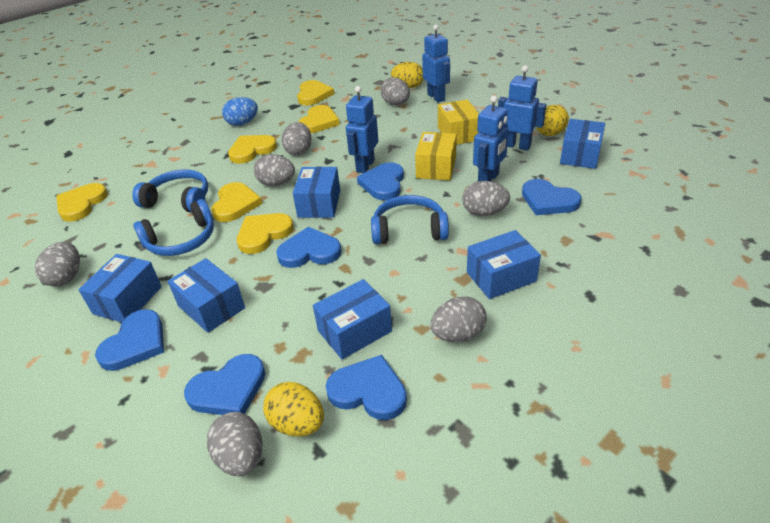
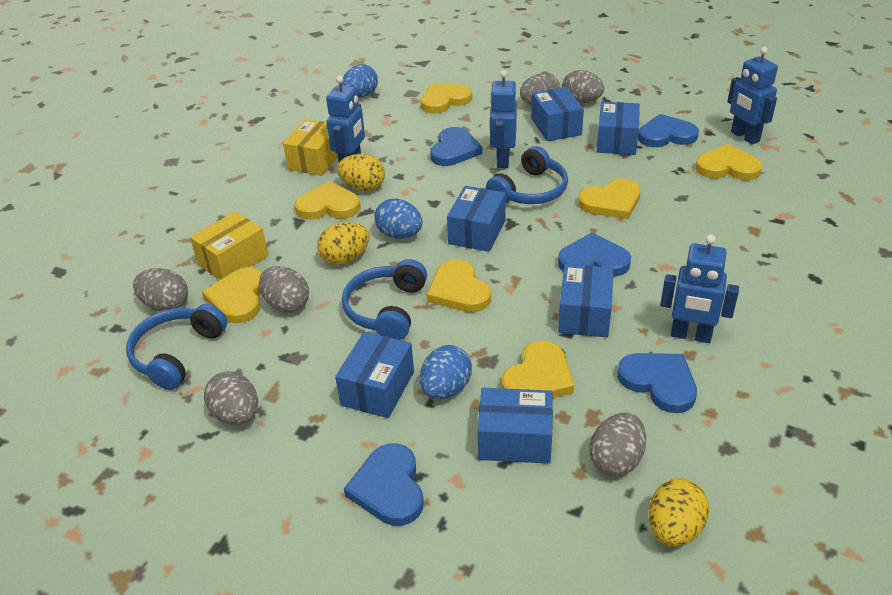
blue egg: [222,97,258,126] = 1 -> [342,64,378,98] [374,199,423,239] [420,345,472,399] = 3
blue heart: [95,309,164,371] [184,354,266,415] [276,227,342,268] [326,355,407,420] [357,162,404,200] [522,179,582,215] = 6 -> [344,443,424,526] [430,127,482,166] [558,232,631,276] [617,353,697,413] [638,114,699,147] = 5
grey egg: [35,242,80,287] [207,412,262,476] [254,154,295,186] [282,122,312,156] [381,77,410,105] [431,296,487,342] [462,181,510,216] = 7 -> [133,268,188,312] [204,371,258,425] [259,266,309,313] [520,73,561,105] [562,70,604,103] [589,412,646,476] = 6
yellow heart: [56,183,108,222] [211,182,262,222] [228,135,277,164] [237,213,294,254] [297,80,334,105] [298,105,340,133] = 6 -> [202,267,262,323] [295,181,361,220] [421,83,472,113] [427,259,491,312] [501,341,574,398] [578,179,641,219] [695,144,762,180] = 7

